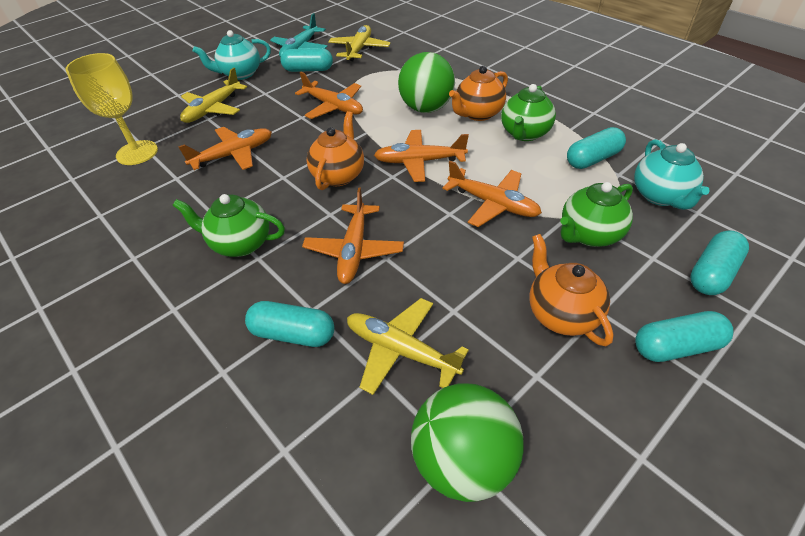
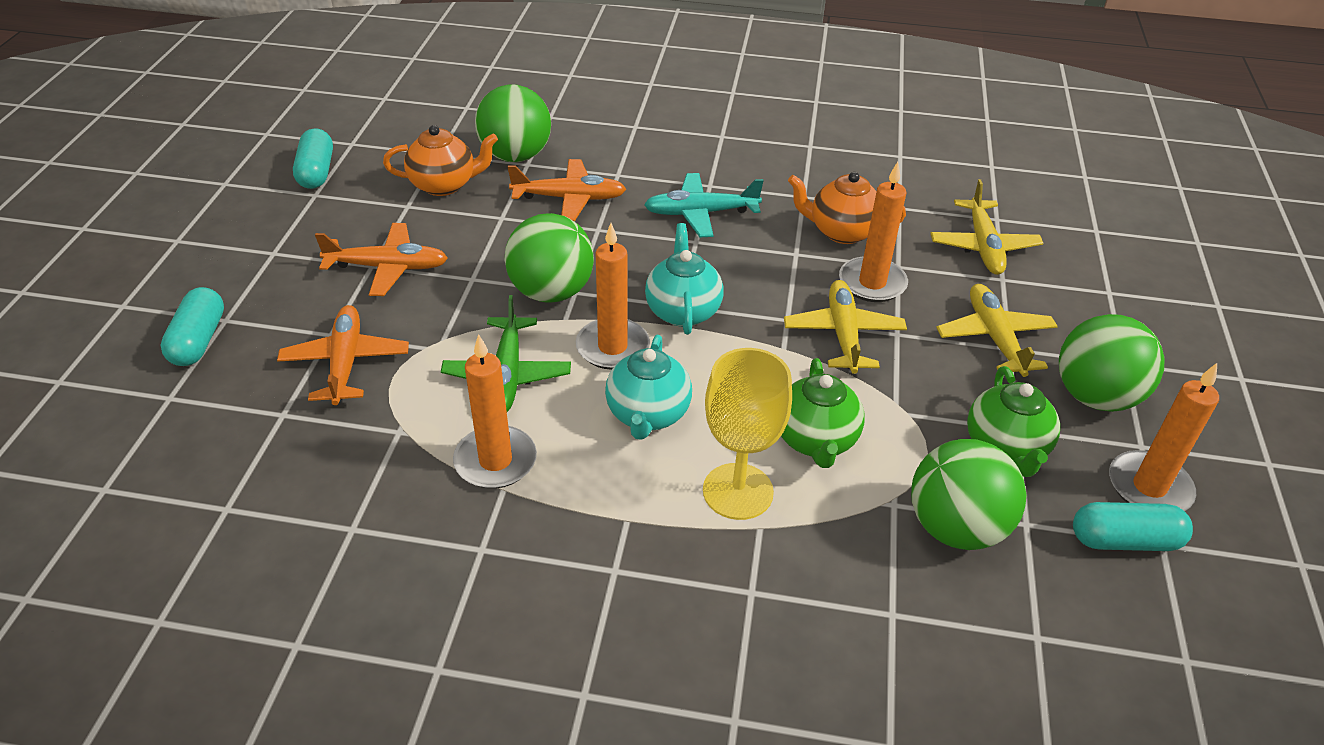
green ball: [398,52,455,113] [411,383,524,502] = 2 -> [475,84,551,162] [505,213,594,303] [911,439,1027,550] [1059,314,1165,412] = 4
green plane: none = 0 -> [441,295,571,412] = 1
green teapot: [172,194,285,257] [501,84,556,141] [560,182,633,247] = 3 -> [781,358,865,468] [967,366,1060,477] = 2
orange candle: none = 0 -> [453,334,537,489] [576,223,650,370] [839,162,908,302] [1109,363,1219,511] = 4
orange plane: [178,127,272,170] [295,72,363,119] [302,187,404,284] [374,130,469,182] [442,161,542,227] = 5 -> [277,305,409,405] [315,223,448,296] [508,159,626,222] = 3
orange teapot: [307,111,364,190] [449,66,508,121] [529,234,614,346] = 3 -> [383,125,498,196] [788,172,906,244] = 2
turquoise capsule: [245,301,334,347] [280,48,333,72] [567,127,626,169] [635,311,734,362] [690,230,749,295] = 5 -> [160,287,224,366] [293,128,333,189] [1073,502,1193,551] = 3

